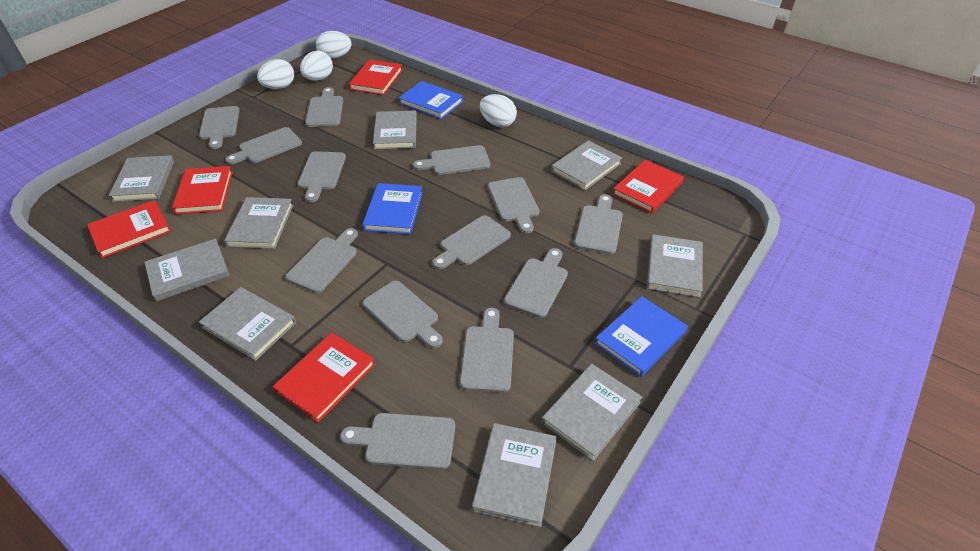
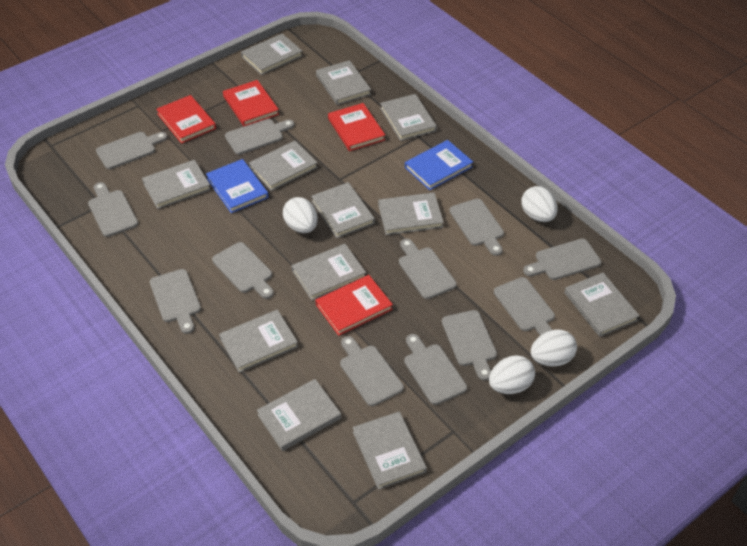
blue book: [362,183,423,234] [399,81,463,119] [595,296,688,377] = 3 -> [206,159,269,213] [405,140,473,190] = 2
grey book: [109,155,174,202] [144,239,230,302] [199,287,296,361] [224,197,293,249] [373,110,417,150] [472,423,557,527] [542,364,642,461] [551,140,622,190] [647,234,703,297] = 9 -> [142,160,211,209] [219,310,298,373] [241,34,303,75] [249,141,318,191] [257,379,341,451] [291,244,366,300] [311,182,375,238] [316,60,371,105] [353,412,427,490] [378,192,444,235] [380,94,437,141] [564,273,640,337] = 12
grey cutting board: [199,106,240,149] [225,127,302,164] [286,228,358,293] [298,151,346,202] [305,87,343,127] [340,413,455,470] [363,281,443,348] [413,145,490,175] [432,215,511,269] [460,308,514,392] [488,177,540,233] [504,248,568,318] [574,194,623,254] = 13 -> [88,182,138,237] [96,132,168,169] [150,269,201,334] [212,242,274,299] [225,119,294,155] [340,336,404,406] [399,239,457,299] [404,334,467,405] [442,310,497,381] [450,198,504,256] [494,277,555,336] [523,239,601,280] = 12
red book: [87,200,171,258] [172,166,233,214] [273,332,375,423] [349,60,403,95] [612,160,684,213] = 5 -> [156,95,216,144] [223,80,279,126] [315,275,393,336] [328,103,385,151] = 4

